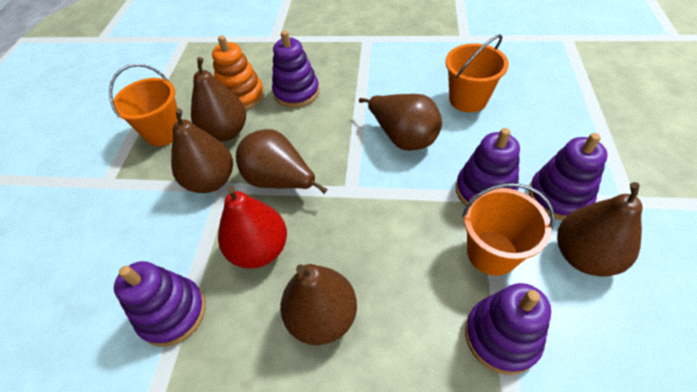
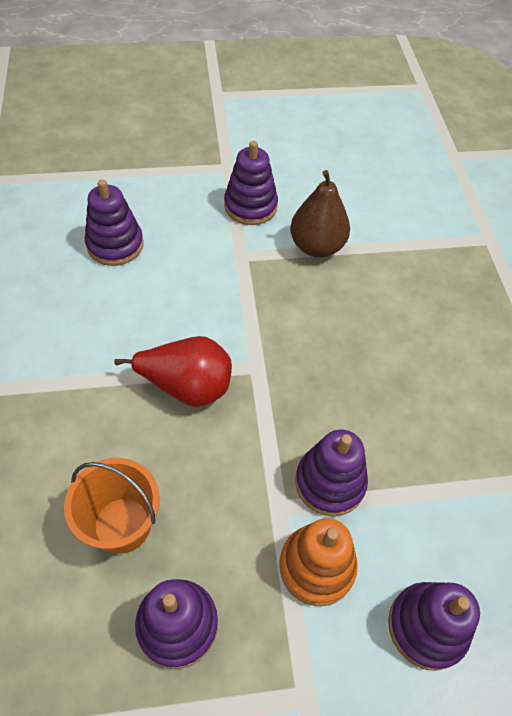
brown pear: [171,109,233,193] [191,57,246,142] [236,129,328,194] [280,264,357,345] [359,94,442,151] [557,182,642,277] = 6 -> [290,170,350,258] = 1
orange bucket: [109,64,178,146] [445,34,509,112] [462,183,555,276] = 3 -> [64,458,160,554] = 1

